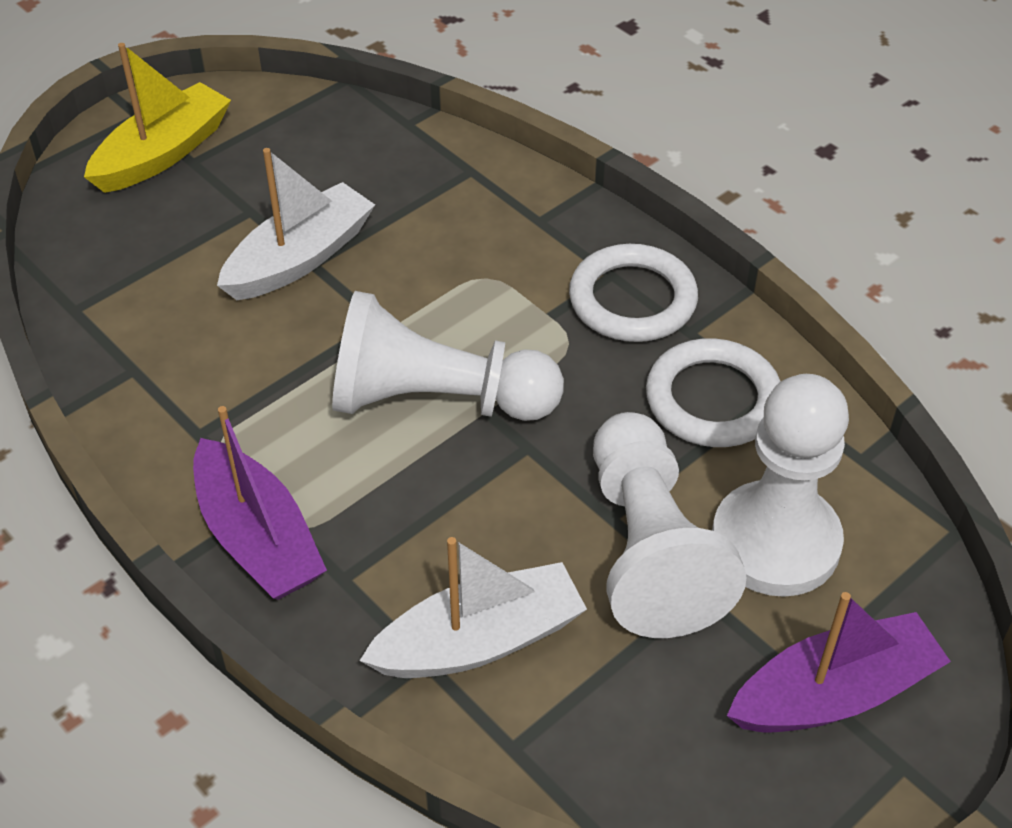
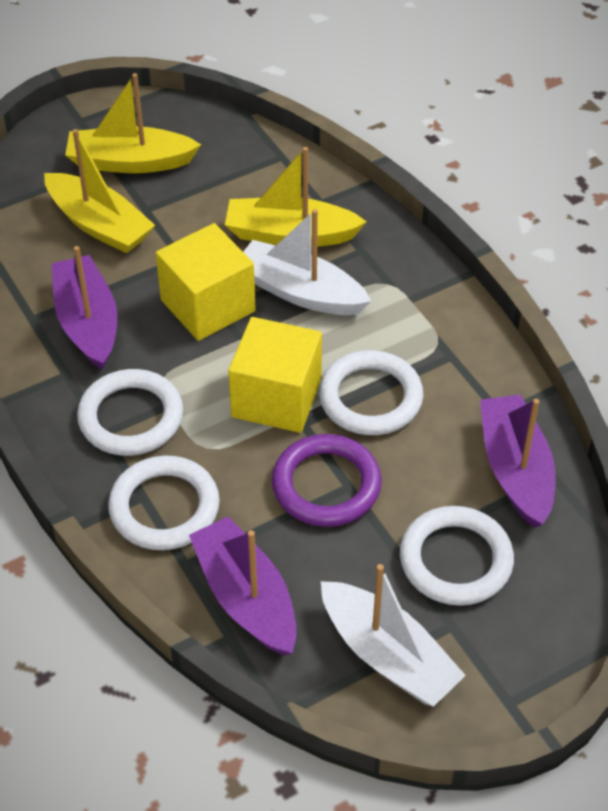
purple boat: [193,406,327,600] [727,592,951,733] = 2 -> [52,246,117,370] [189,516,297,656] [480,394,556,528] = 3
purple ring: none = 0 -> [272,434,382,527] = 1
white pawn: [332,291,564,421] [593,412,747,638] [712,374,849,597] = 3 -> none = 0
white ring: [569,244,698,342] [646,338,781,447] = 2 -> [77,369,183,456] [108,455,220,550] [319,350,424,435] [400,506,514,606] = 4
yellow boat: [84,43,231,193] = 1 -> [44,129,155,254] [65,73,201,173] [225,147,367,247] = 3
yellow cube: none = 0 -> [156,223,256,341] [228,317,322,433] = 2

